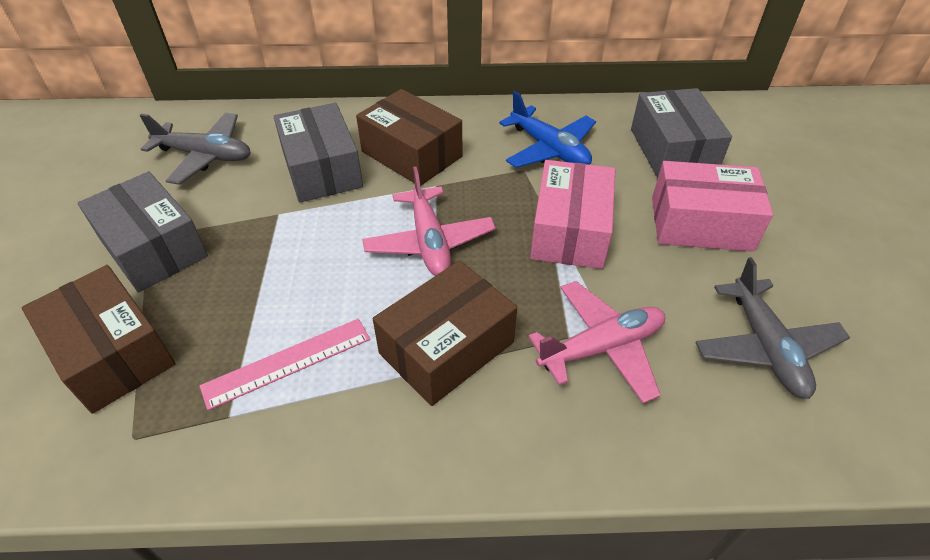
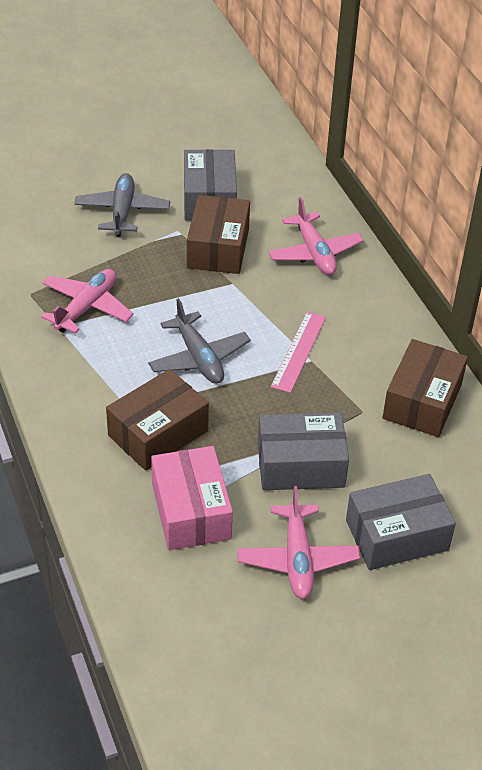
blue plane: [499,91,596,168] = 1 -> none = 0
pink box: [530,160,616,269] [652,161,773,252] = 2 -> [151,446,233,550] = 1
pink plane: [362,167,496,276] [528,281,665,403] = 2 -> [41,269,134,334] [237,486,360,599] [268,197,364,275] = 3

